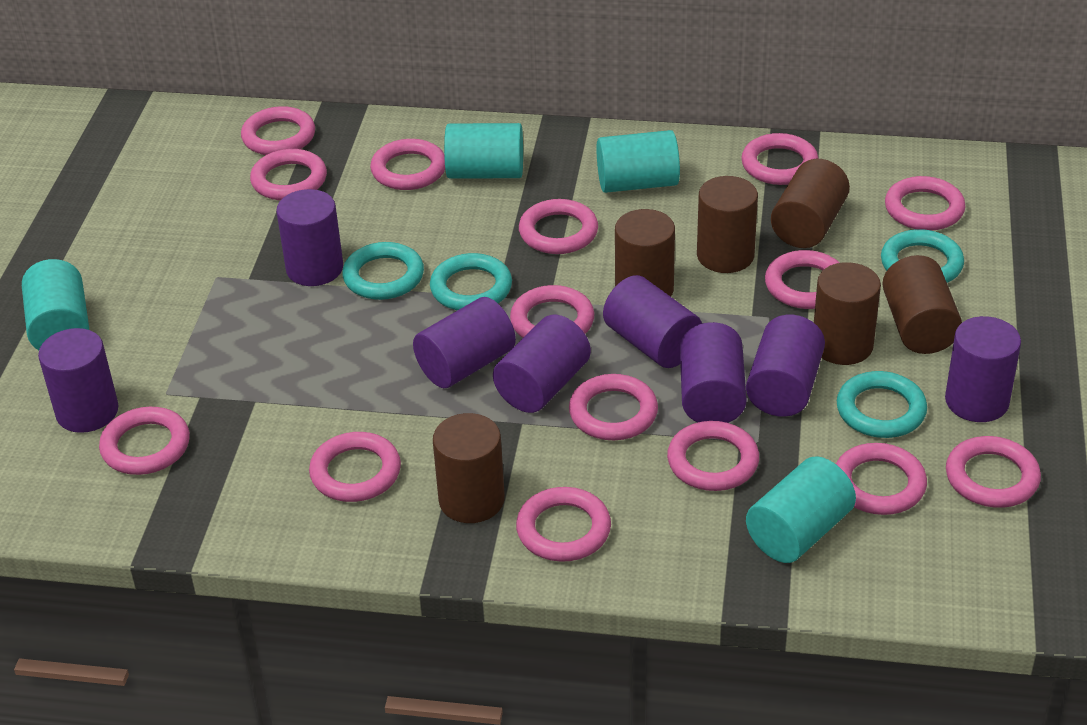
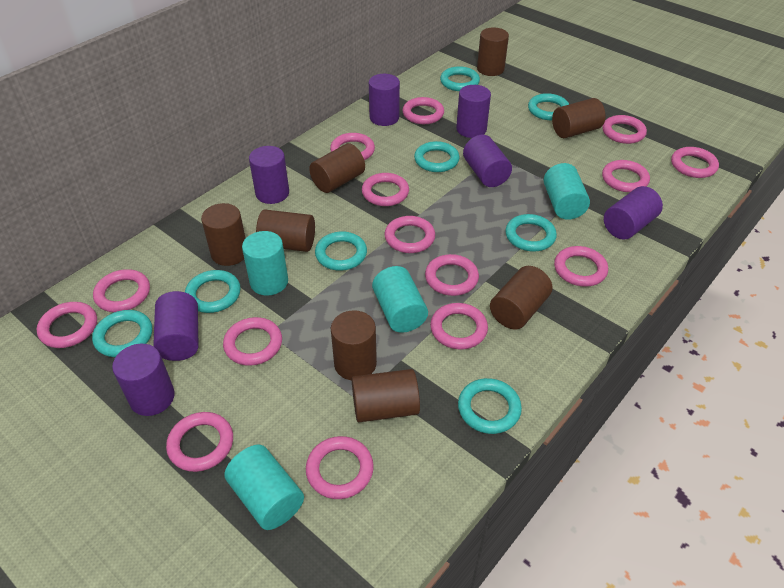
brown cylinder: [433,413,505,523] [615,209,675,297] [697,176,758,273] [771,159,850,248] [814,262,881,365] [882,255,962,354] = 6 -> [201,203,246,266] [256,210,315,252] [309,143,365,193] [331,310,377,380] [352,369,420,422] [477,28,509,76] [490,266,552,330] [552,98,606,138] = 8
purple cylinder: [38,328,119,433] [276,189,343,286] [413,297,516,388] [493,315,591,413] [603,275,702,368] [680,322,747,423] [746,315,825,417] [945,316,1021,422] = 8 -> [112,344,175,416] [153,291,198,361] [249,146,289,204] [369,74,400,126] [456,85,491,138] [463,135,512,187] [604,186,663,240] = 7
turquoise ring: [342,242,424,300] [430,253,512,311] [837,371,927,438] [881,229,964,283] = 4 -> [92,310,152,357] [185,270,241,313] [315,231,367,271] [414,141,460,172] [440,66,480,91] [458,378,522,434] [505,214,557,251] [528,93,569,120] = 8

